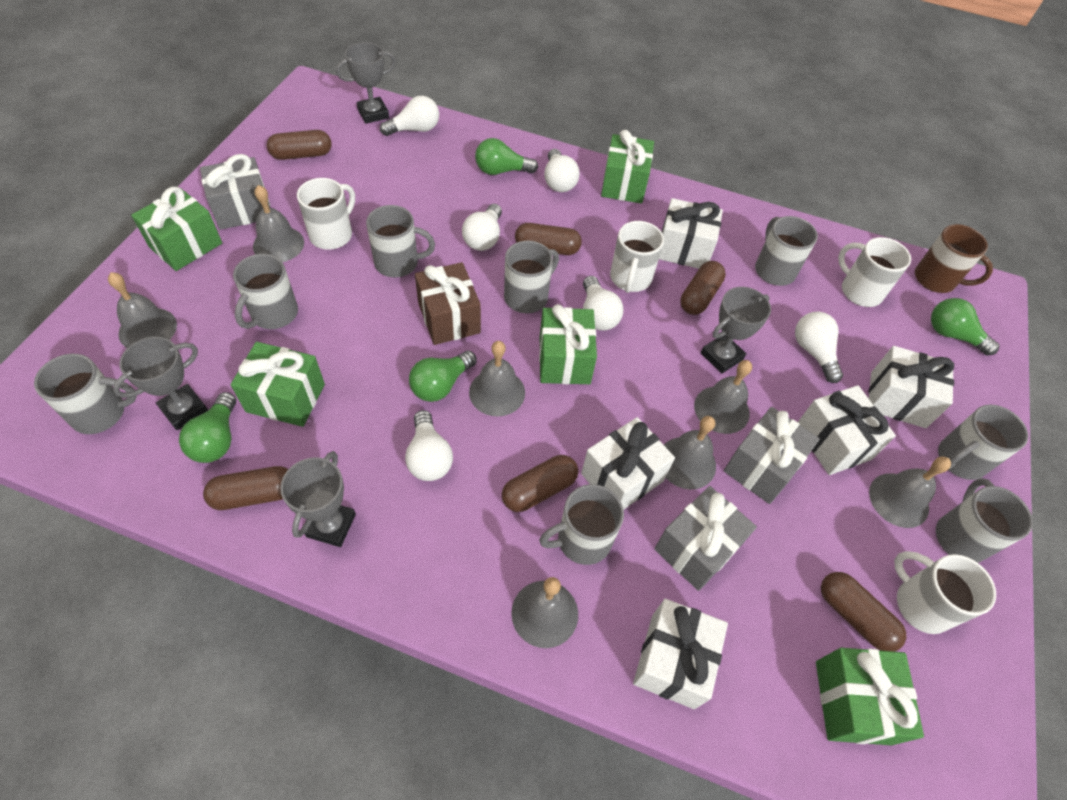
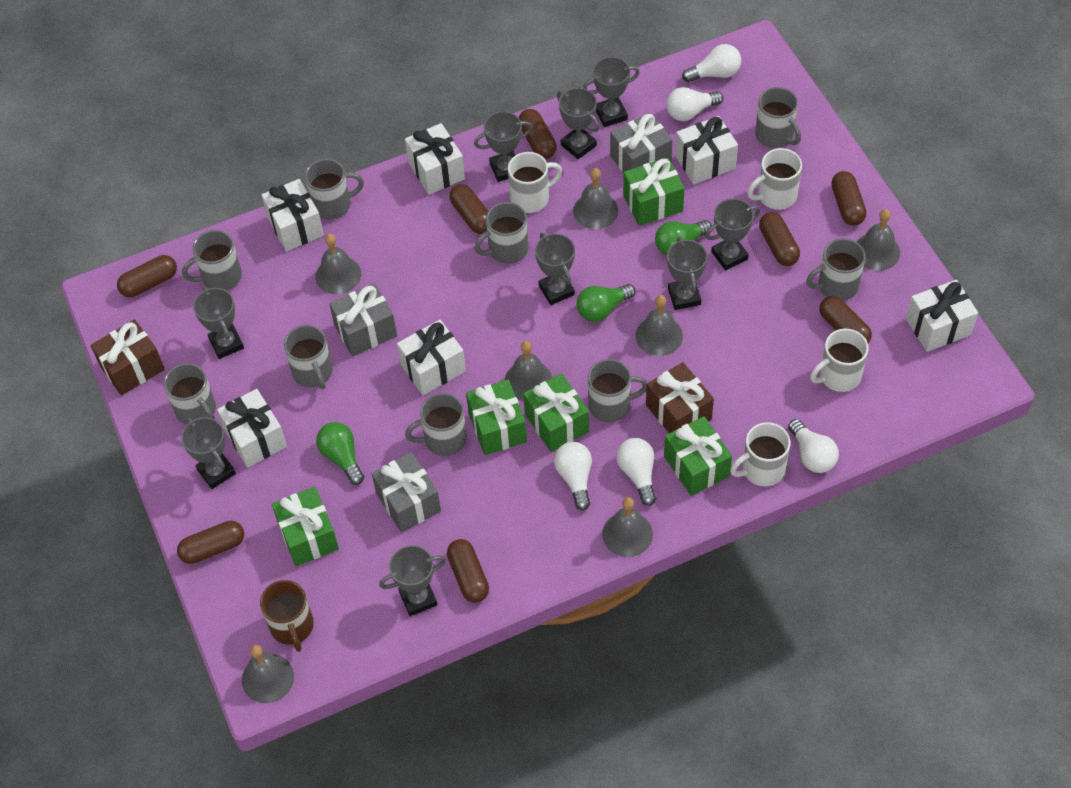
brown capsule: [203,466,288,510] [267,130,332,160] [502,455,578,512] [515,223,582,255] [680,261,726,315] [821,572,906,652] = 6 -> [117,255,177,297] [177,521,244,564] [447,539,489,603] [449,184,488,234] [519,109,557,159] [759,212,800,266] [819,296,872,343] [831,171,866,226] = 8
brown gift: [415,262,481,345] = 1 -> [91,319,165,395] [646,362,714,433] = 2
green light bulb: [179,392,236,463] [409,351,477,402] [475,138,538,175] [931,298,1000,356] = 4 -> [316,422,364,485] [577,284,635,322] [655,220,712,255] = 3
grey mug: [34,354,137,434] [233,254,298,329] [366,205,435,278] [504,240,559,313] [539,484,624,565] [755,216,818,286] [936,478,1033,563] [938,404,1028,480] = 8 -> [164,363,216,425] [182,230,242,290] [284,325,333,389] [305,159,364,220] [405,393,467,456] [475,202,528,264] [588,359,647,422] [755,87,801,148] [806,238,865,301] = 9
grey trophy: [113,337,208,430] [280,451,356,547] [336,42,396,124] [701,287,771,374] = 4 -> [181,417,236,489] [193,287,244,359] [379,545,446,616] [474,111,533,182] [535,233,575,305] [557,88,600,159] [583,57,640,127] [667,237,707,310] [705,198,760,270] = 9
white gift: [581,417,675,509] [633,599,728,709] [659,198,723,269] [798,385,896,475] [868,346,954,428] = 5 -> [217,389,287,467] [262,179,324,251] [397,320,466,395] [405,123,465,195] [675,116,738,184] [906,280,978,352] = 6
white light bulb: [380,96,439,136] [405,410,453,481] [462,204,502,251] [544,149,580,192] [583,276,623,331] [795,312,843,383] = 6 -> [554,442,592,511] [616,438,656,506] [666,87,723,121] [682,44,741,82] [788,419,839,473] = 5

